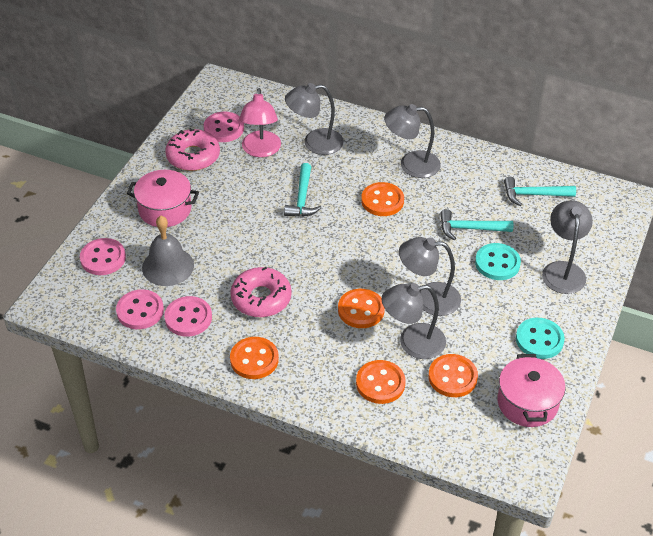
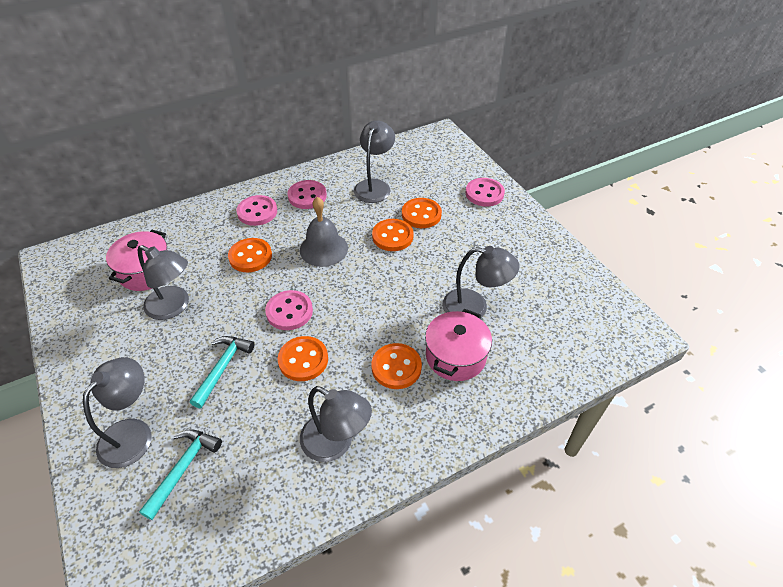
pink donut: [165,128,220,171] [230,267,292,317] = 2 -> none = 0
pink lamp: [239,88,281,157] = 1 -> none = 0
turquoise button: [475,243,521,280] [516,318,565,359] = 2 -> none = 0
turquoise hammer: [284,163,322,217] [440,209,513,240] [504,177,576,206] = 3 -> [139,429,222,520] [190,336,254,408] = 2

